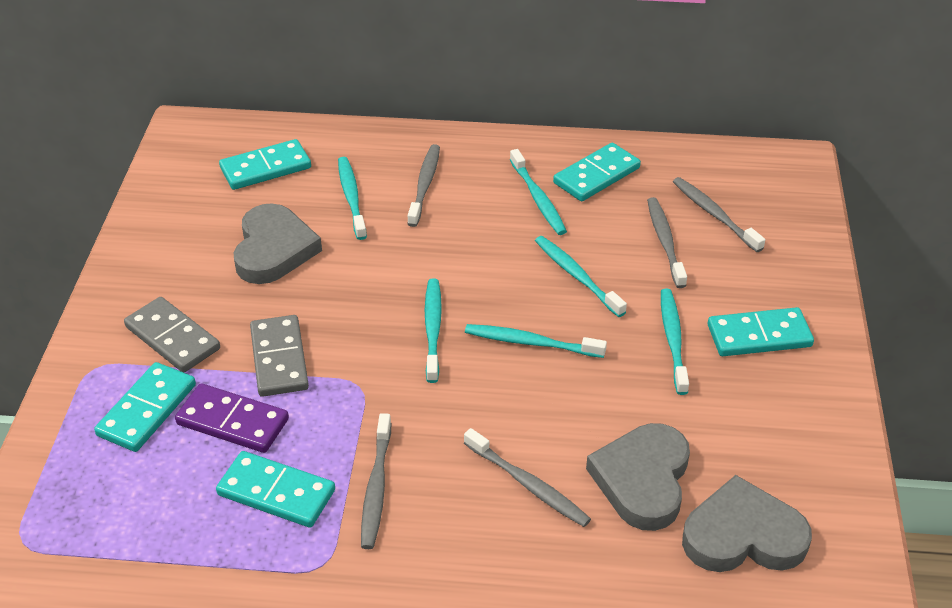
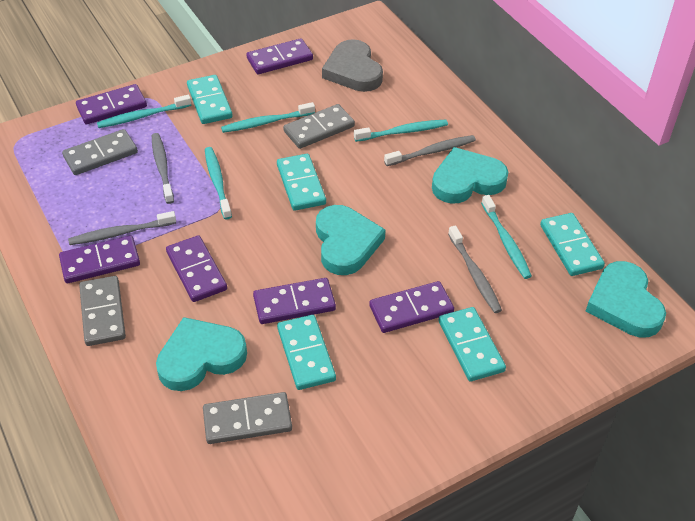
grey domino: [124,297,220,373] [250,315,309,397] = 2 -> [62,129,138,175] [79,276,126,346] [203,392,292,444] [283,104,355,149] = 4
grey heart: [233,203,322,284] [586,423,690,531] [682,475,812,572] = 3 -> [322,39,383,92] = 1
grey toothbrush: [361,413,391,549] [408,144,440,227] [464,428,591,527] [647,197,687,288] [673,177,765,252] = 5 -> [68,211,176,245] [152,133,174,204] [384,135,476,166] [448,225,502,313] = 4
purple domino: [175,383,289,453] = 1 -> [59,235,140,283] [76,84,147,124] [166,235,227,302] [246,38,313,74] [253,278,336,324] [369,281,454,333] = 6
turquoise heart: none = 0 -> [156,317,247,391] [316,205,385,275] [432,147,508,204] [586,261,666,337] = 4
turquoise toothbrush: [338,157,367,240] [425,278,442,383] [465,324,607,358] [510,149,567,235] [535,236,627,317] [661,289,689,395] = 6 -> [97,95,191,128] [205,147,232,219] [221,102,315,133] [354,119,448,142] [481,195,532,279] = 5

